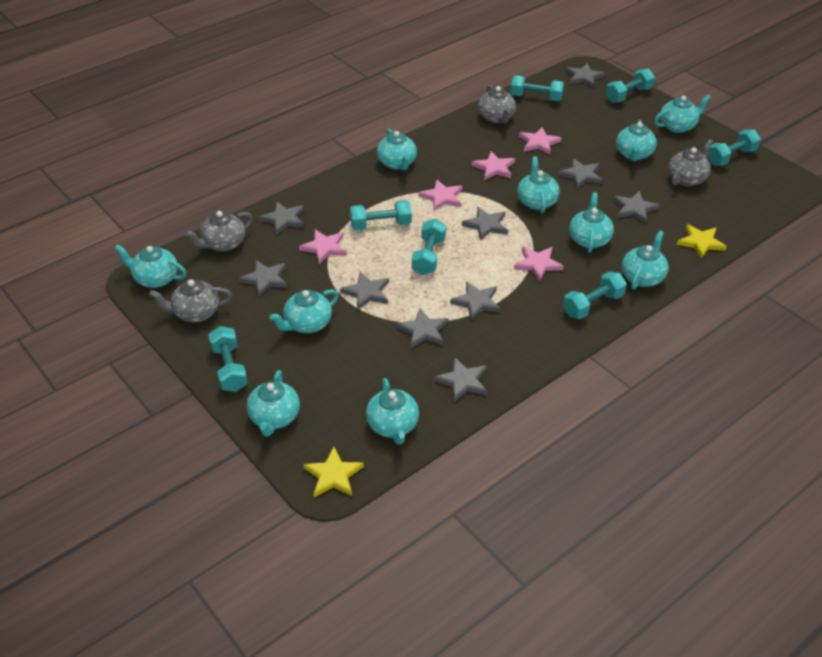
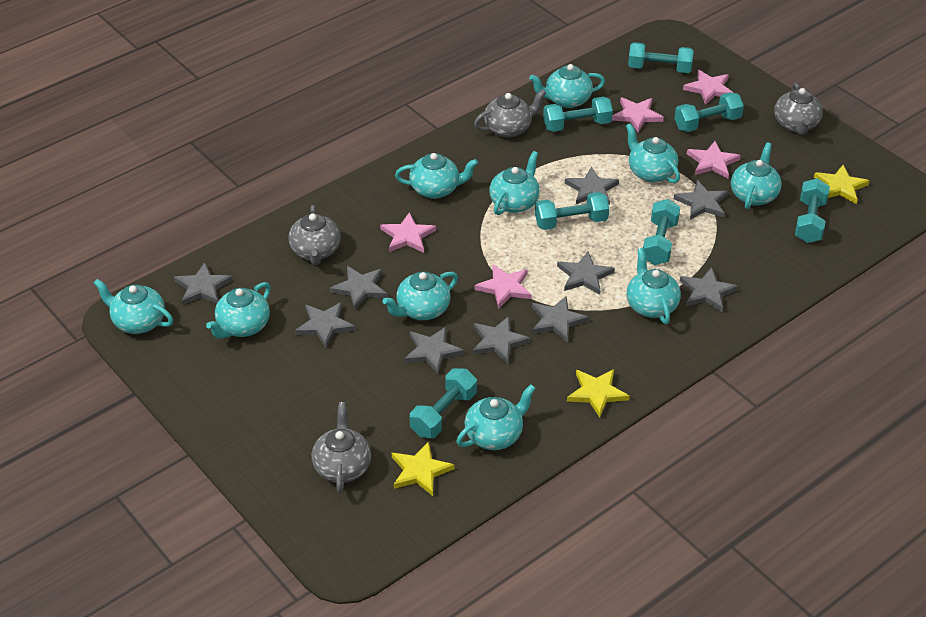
yellow star: [303,447,364,497] [677,224,727,259] = 2 -> [392,441,454,496] [567,369,630,418] [814,165,869,204] = 3

